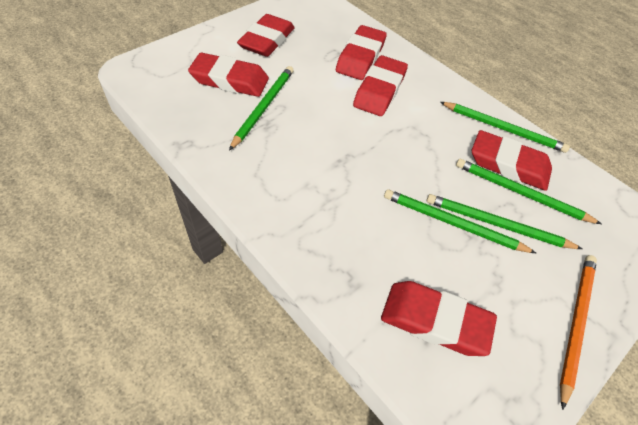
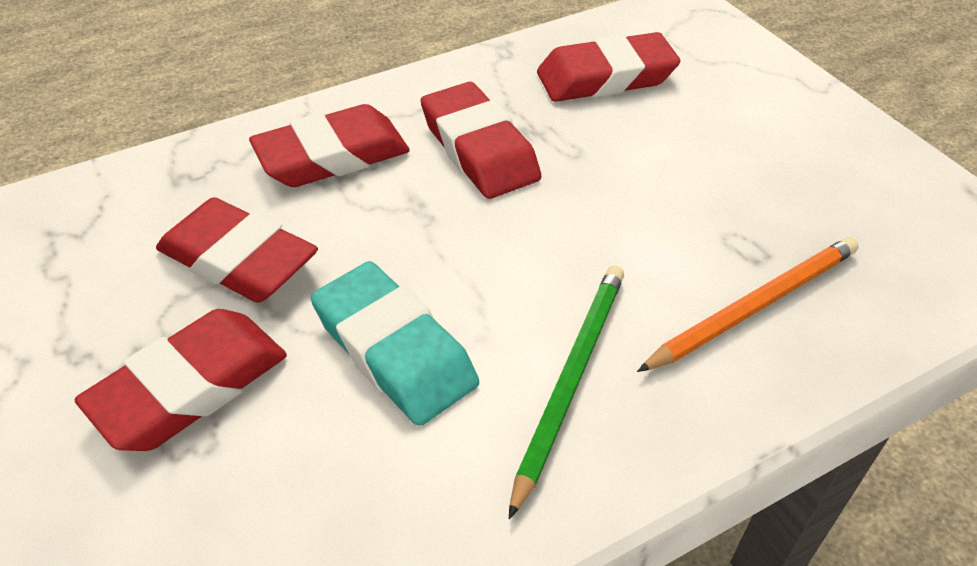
green pencil: [229,66,294,151] [384,189,536,253] [427,194,582,249] [440,102,570,153] [456,159,601,224] = 5 -> [509,266,624,519] = 1
red eraser: [188,52,269,97] [237,14,295,57] [336,25,387,80] [353,55,408,116] [381,281,497,356] [472,130,552,191] = 6 -> [75,309,287,451] [156,197,318,303] [249,104,410,187] [421,82,541,199] [537,32,680,102] = 5
turquoise eraser: none = 0 -> [311,261,479,426] = 1

